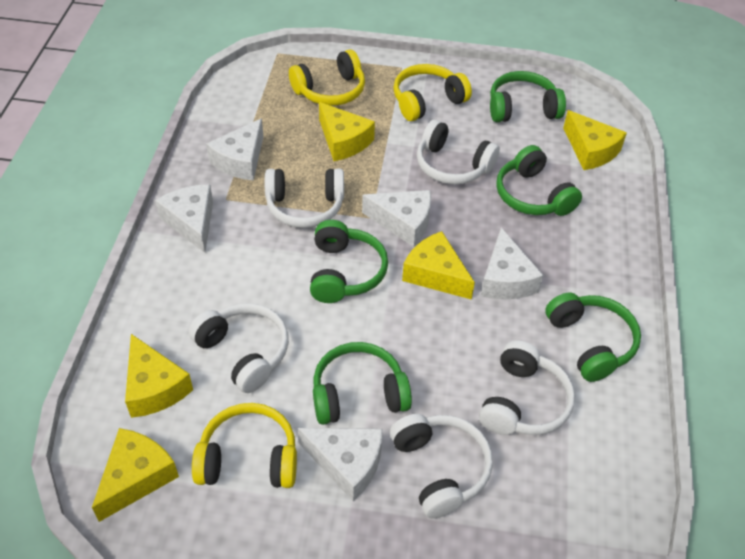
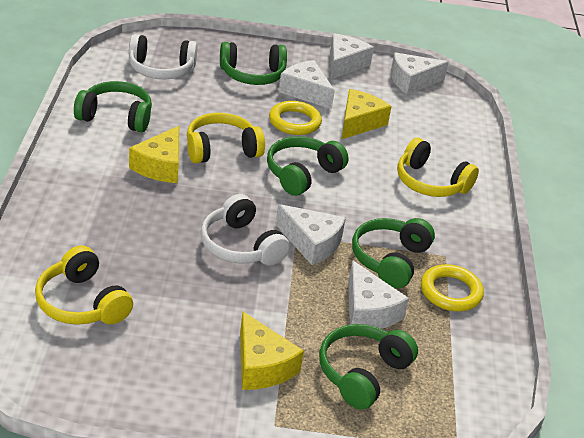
white headphones: [189,303,289,393] [265,168,344,228] [390,414,493,518] [417,120,500,184] [479,340,575,435] = 5 -> [129,34,198,79] [201,194,290,266] = 2
yellow cheese: [92,428,179,522] [125,334,193,418] [319,102,375,161] [402,231,475,300] [563,110,627,170] = 5 -> [129,126,179,183] [240,312,304,390] [342,89,392,139] = 3
yellow ring: none = 0 -> [269,101,322,135] [421,264,484,311] = 2

